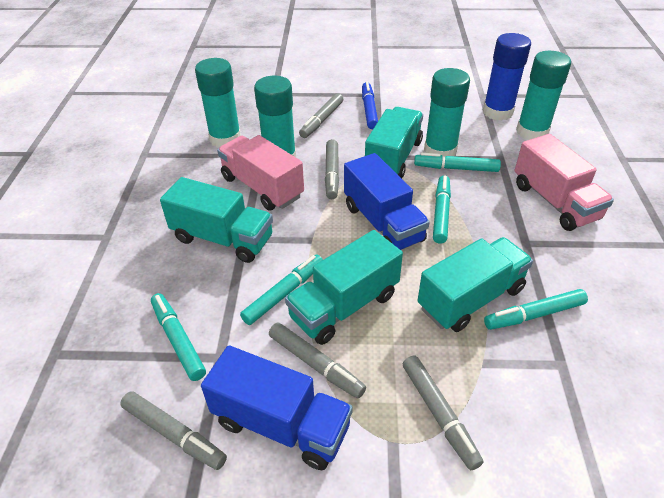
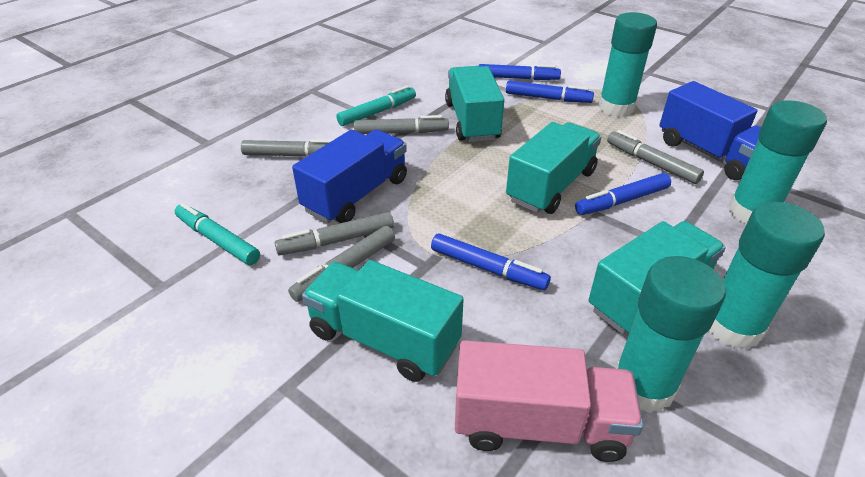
blue glue stick: [483,33,531,121] = 1 -> none = 0
blue marker: [362,82,378,129] = 1 -> [431,233,551,290] [479,64,561,80] [506,81,594,103] [575,173,671,215] = 4
pink truck: [217,135,304,210] [515,134,614,231] = 2 -> [455,340,643,462] = 1
turquoise marker: [151,293,206,381] [240,254,323,325] [414,153,501,172] [433,175,451,244] [484,289,588,330] = 5 -> [175,203,260,265] [336,86,416,126] = 2

